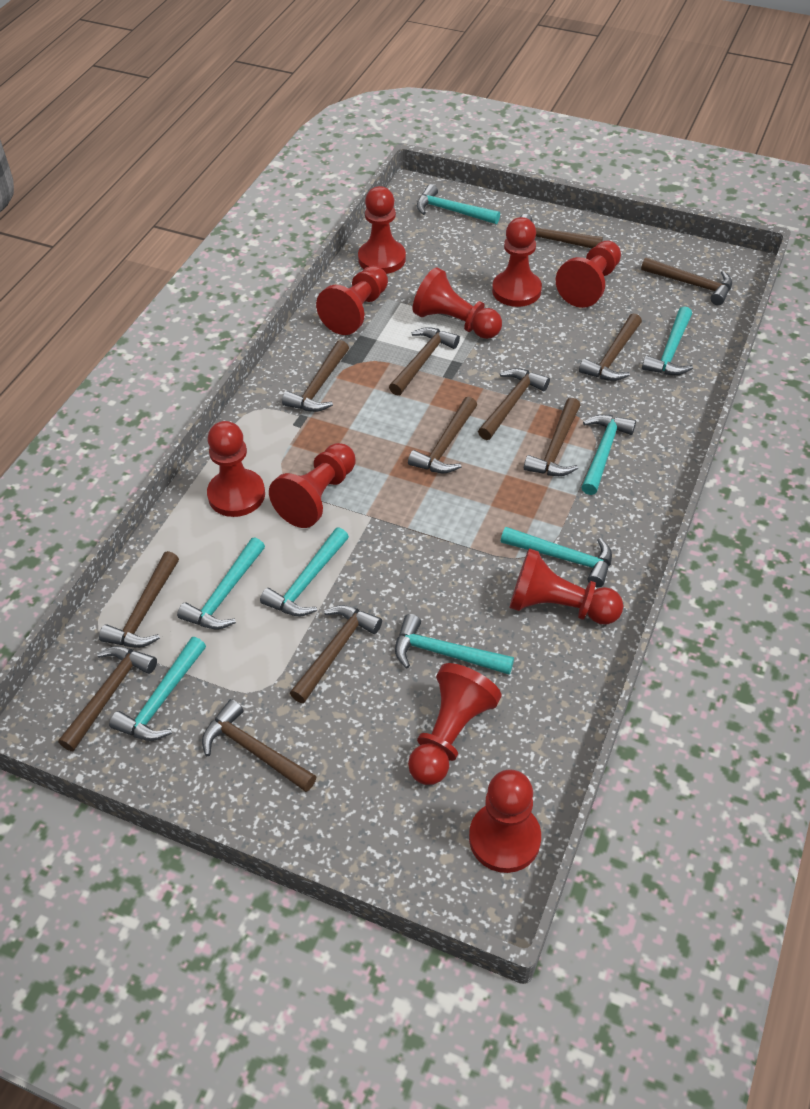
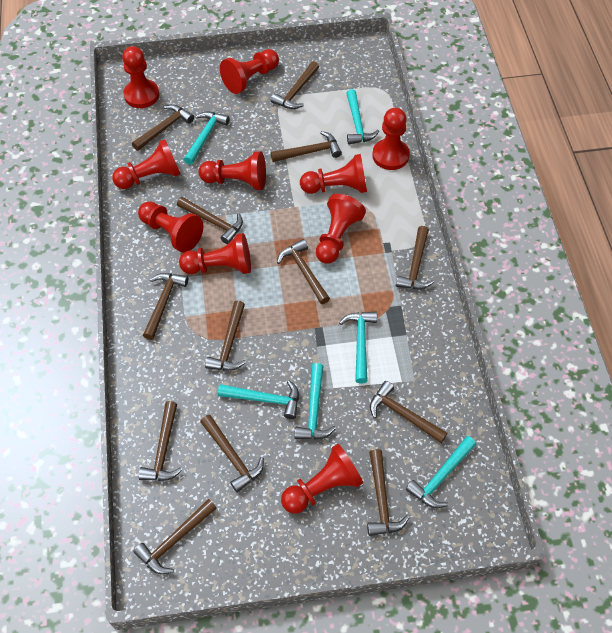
brown hammer: [58,646,157,751] [99,551,179,648] [202,699,317,792] [282,340,349,412] [290,605,382,703] [389,327,460,396] [408,397,477,473] [478,368,550,440] [520,214,603,248] [524,398,580,476] [579,313,642,381] [641,257,732,305] = 12 -> [132,105,194,151] [133,499,216,574] [138,401,182,481] [143,273,188,340] [177,197,243,244] [201,415,264,492] [205,301,246,371] [271,61,319,109] [271,131,342,162] [277,239,330,304] [367,449,410,536] [370,381,448,443] [396,226,434,289] = 13
turquoise hammer: [109,637,206,741] [177,537,265,629] [260,527,349,616] [395,614,514,675] [417,184,500,224] [501,527,612,587] [581,415,636,495] [642,306,693,375] = 8 -> [184,111,230,165] [218,380,299,419] [294,363,336,439] [339,312,377,384] [346,89,379,144] [406,436,476,508] = 6

